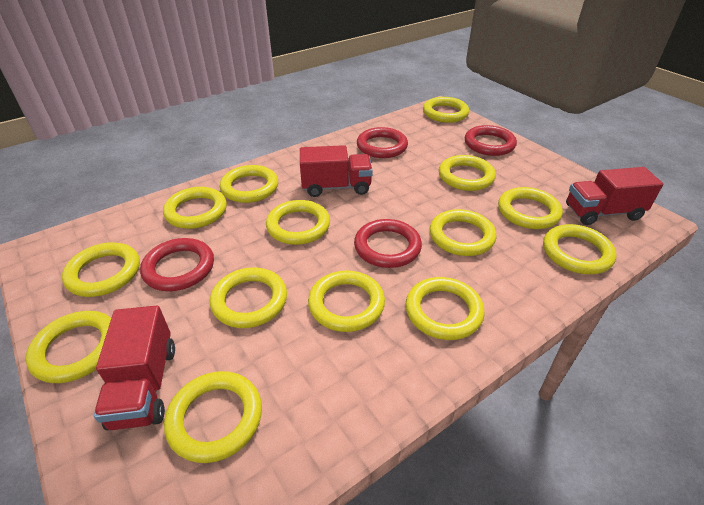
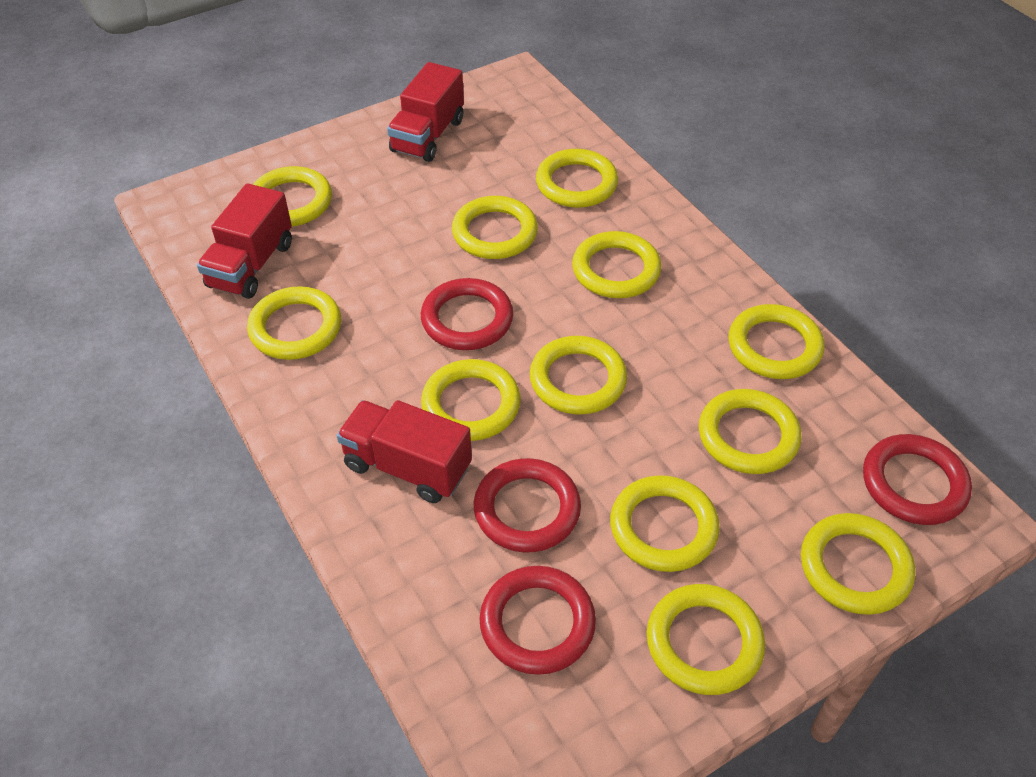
yellow ring: [26,311,111,383] [62,242,140,297] [163,187,227,229] [164,371,262,463] [210,268,287,328] [220,165,278,203] [266,200,330,245] [308,271,385,332] [406,277,485,340] [423,97,469,123] [430,209,496,256] [439,155,496,191] [498,187,563,229] [543,224,616,274] = 14 -> [247,286,341,360] [252,166,332,226] [421,359,521,441] [452,196,538,259] [530,336,627,414] [536,149,618,208] [572,231,661,298] [610,475,720,572] [647,584,765,695] [699,389,802,474] [728,304,825,379] [801,513,915,615] = 12

